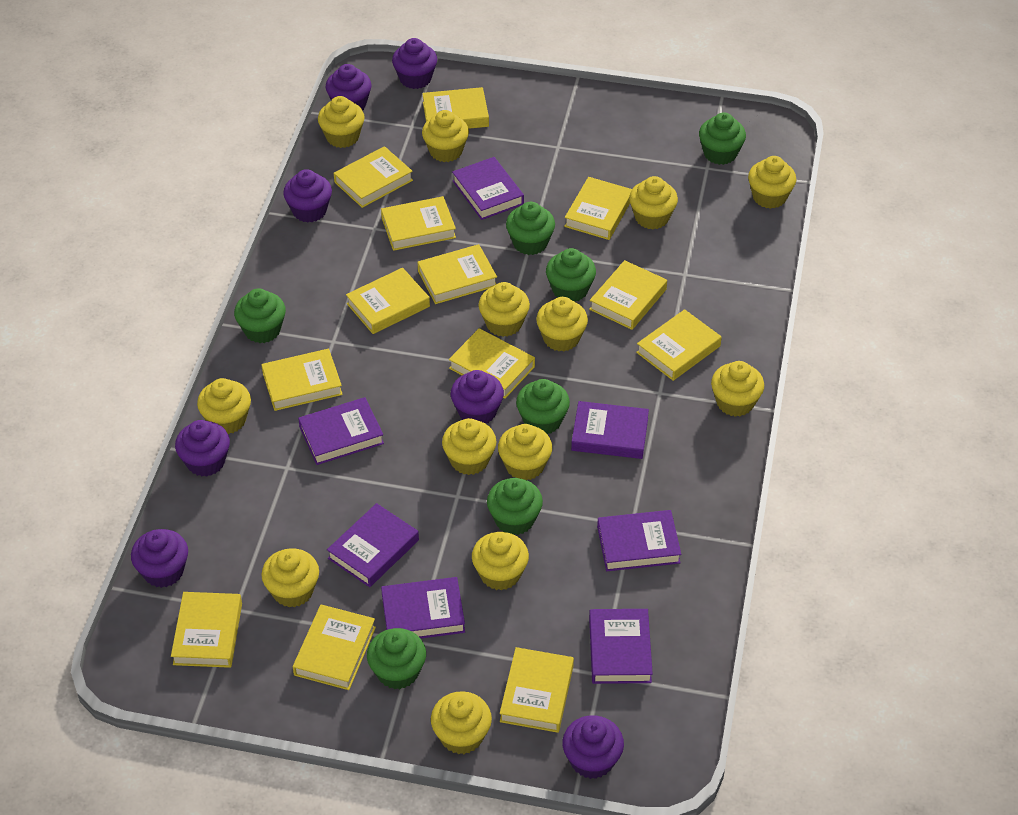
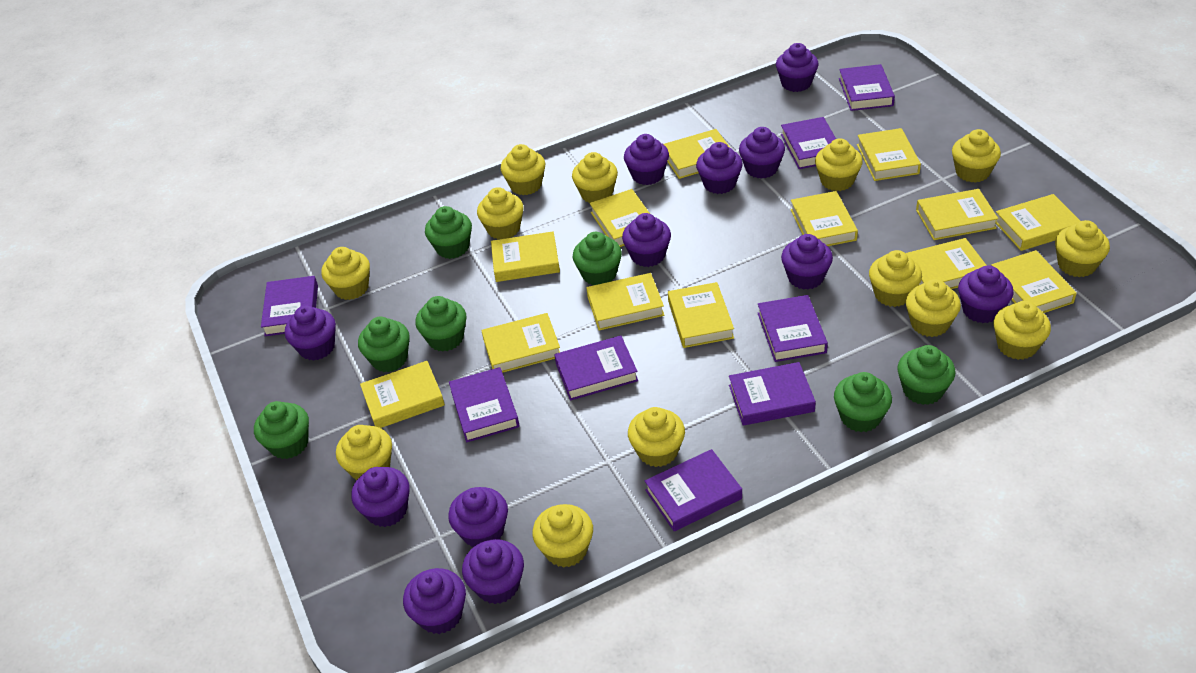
purple book: [298,397,384,465] [327,503,419,587] [381,577,465,639] [452,157,524,220] [571,401,649,459] [589,609,653,684] [597,510,681,571] = 7 -> [261,276,318,336] [449,367,520,442] [554,336,638,400] [645,449,742,531] [729,362,816,426] [758,295,828,362] [781,117,836,169] [839,64,895,111] = 8
purple cupcake: [131,529,188,588] [175,420,230,477] [283,169,332,223] [326,64,372,110] [392,38,437,89] [451,370,504,424] [562,715,624,779] = 7 -> [285,306,336,361] [351,467,410,527] [403,568,466,634] [448,487,508,547] [462,539,524,604] [622,213,671,267] [624,134,669,185] [696,142,743,194] [739,127,785,179] [776,43,819,92] [781,234,833,290] [958,265,1014,323] = 12

